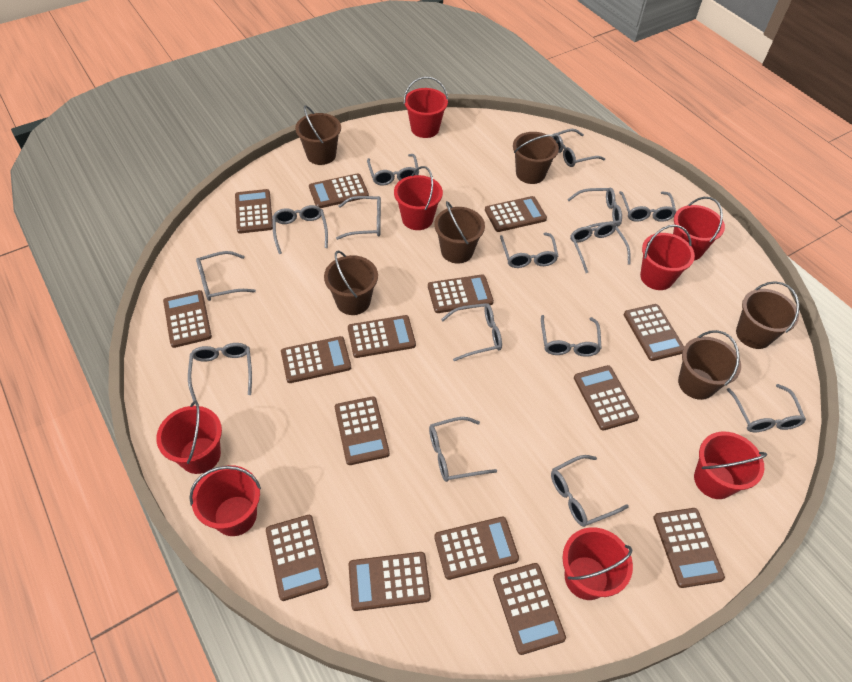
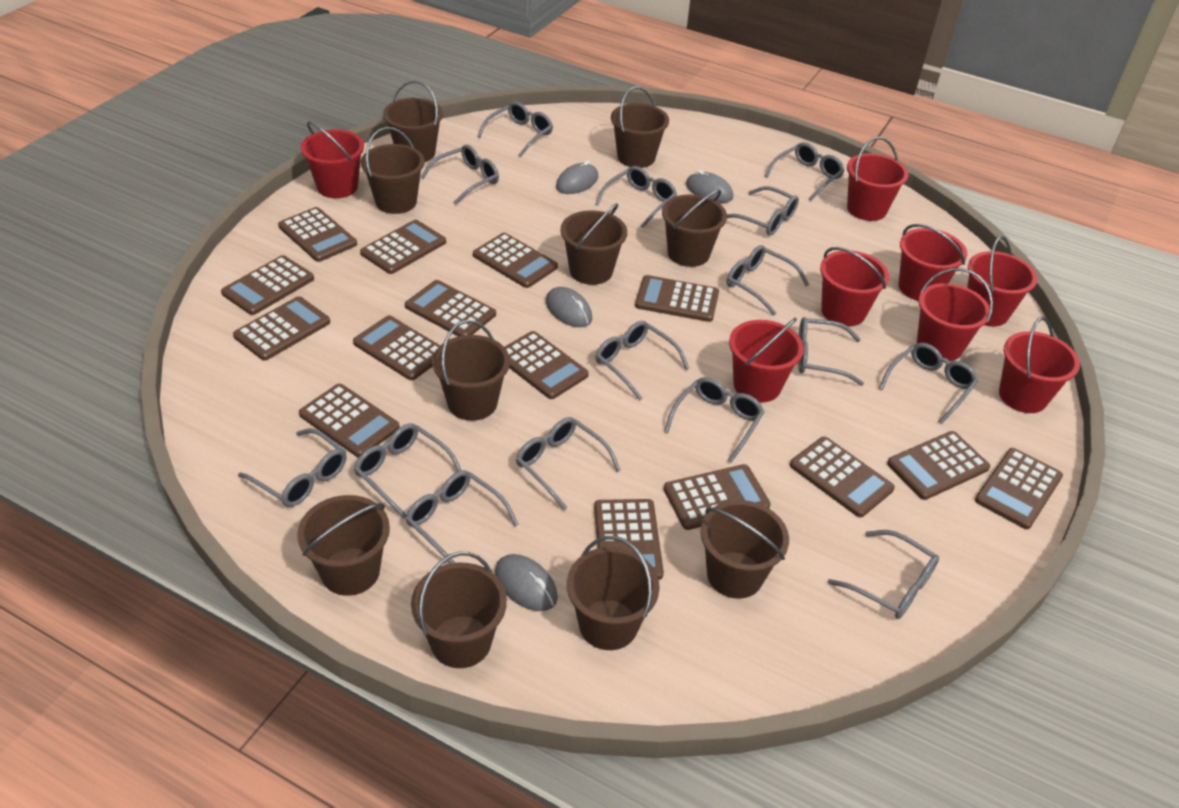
brown bucket: [295,106,341,165] [324,251,378,315] [434,201,485,264] [513,132,559,184] [678,330,741,400] [736,281,799,349] = 6 -> [297,495,390,596] [361,127,425,214] [383,80,443,162] [411,552,507,668] [432,320,510,421] [560,203,627,285] [567,536,660,650] [611,86,669,168] [662,189,727,267] [701,500,789,599] = 10
grey mouse: none = 0 -> [495,554,558,611] [546,287,592,327] [556,160,598,194] [686,170,733,203] = 4

